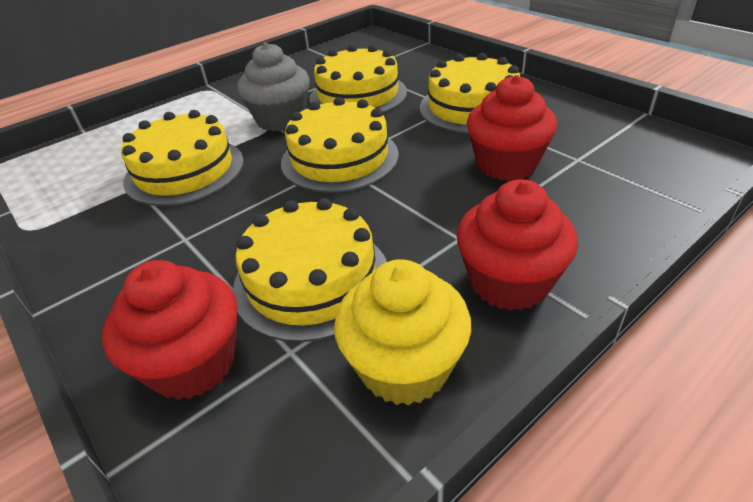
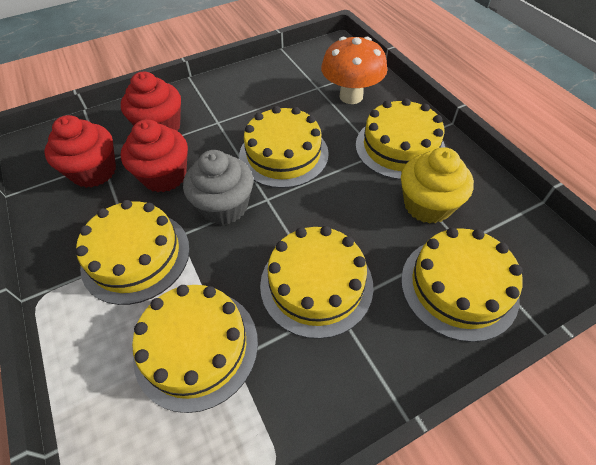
orange mushroom: none = 0 -> [321,37,387,104] = 1
yellow cake: [121,110,244,206] [233,198,387,342] [281,97,399,193] [310,45,407,113] [420,53,520,133] = 5 -> [76,200,190,305] [132,285,258,413] [239,106,329,188] [260,226,373,339] [355,98,445,180] [401,228,523,342] = 6

